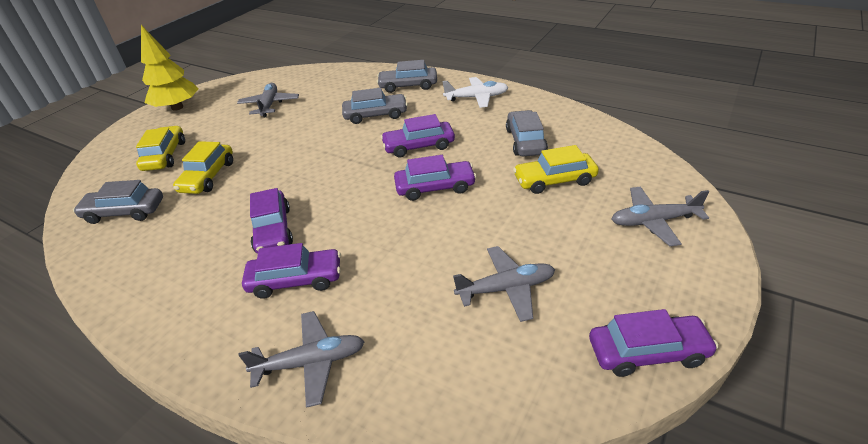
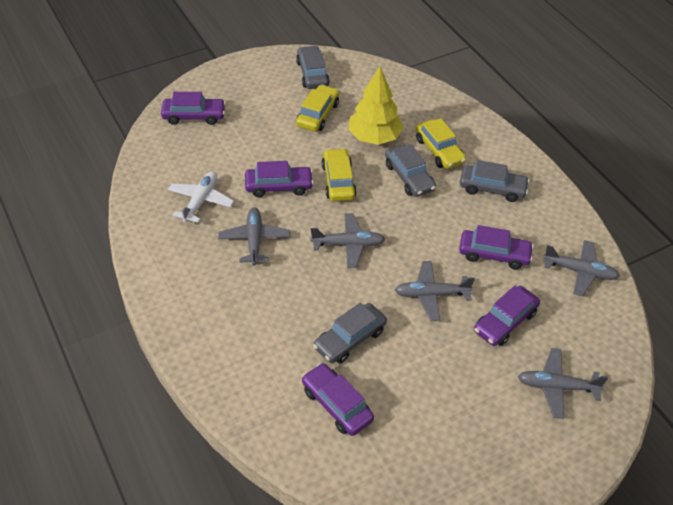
grey plane: [237,83,299,117] [239,311,365,408] [453,246,555,322] [612,187,709,246] = 4 -> [218,207,290,265] [311,213,385,268] [395,261,475,321] [518,348,608,419] [543,240,620,296] = 5

